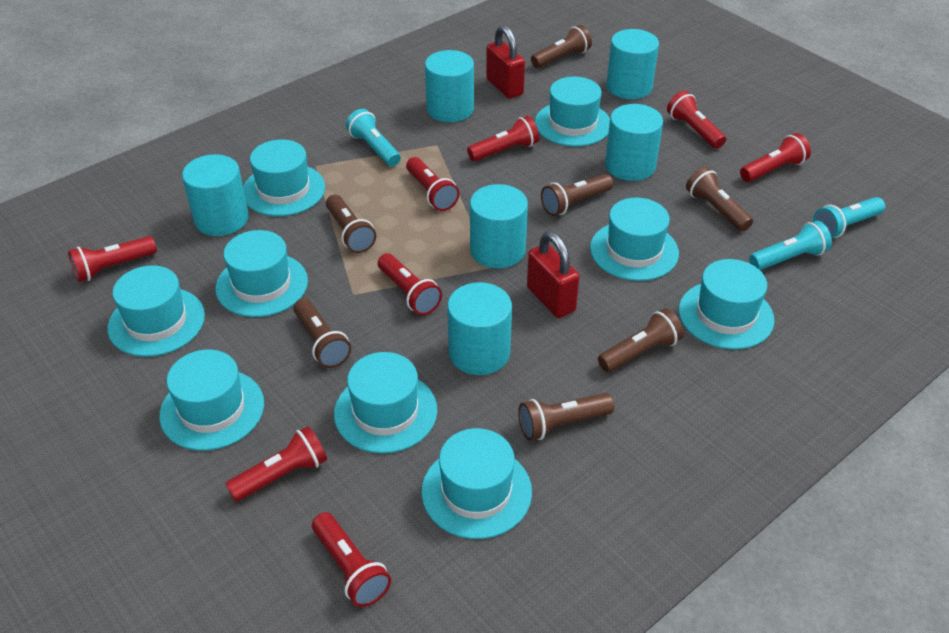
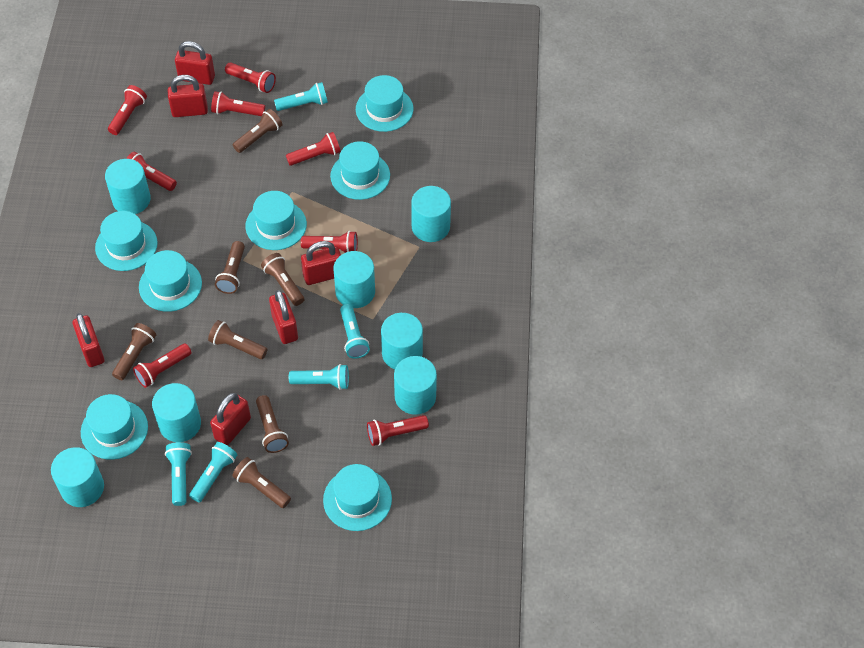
red padlock: [486,25,525,99] [527,231,580,318] = 2 -> [72,313,105,367] [168,75,208,117] [175,41,215,85] [210,393,251,446] [269,290,298,344] [301,241,341,285] = 6
turquoise cylinder: [182,154,249,236] [425,50,474,122] [447,282,512,375] [470,184,528,268] [605,104,663,181] [606,29,659,99] = 6 -> [51,447,104,507] [105,159,151,214] [152,383,201,442] [333,251,375,308] [381,313,423,369] [394,356,437,415] [411,186,451,242] = 7
turquoise flashlight: [346,109,401,167] [749,221,832,270] [813,197,885,238] = 3 -> [165,442,192,506] [189,442,237,503] [274,82,328,111] [289,364,349,390] [340,304,370,359] = 5
turquoise hat: [108,265,205,357] [159,350,264,451] [215,230,308,317] [243,139,325,216] [334,352,437,453] [421,428,532,539] [535,77,610,147] [590,198,679,281] [679,259,774,349] = 9 -> [81,394,148,460] [95,211,158,271] [139,250,202,312] [245,191,307,250] [323,464,392,531] [330,141,390,200] [356,75,414,132] = 7

